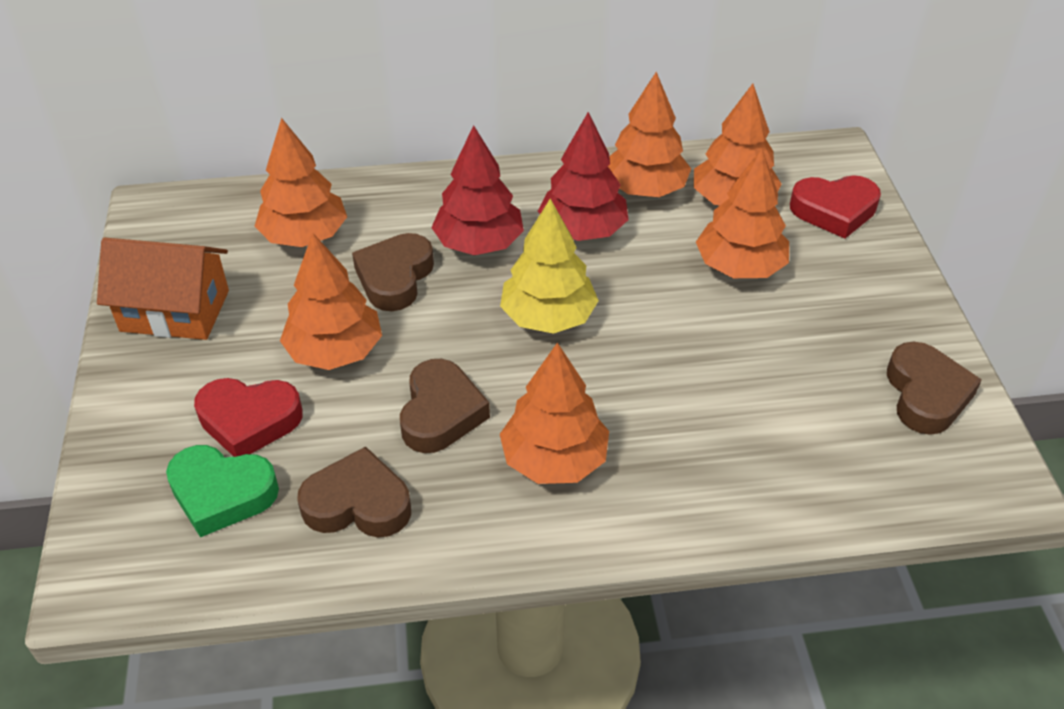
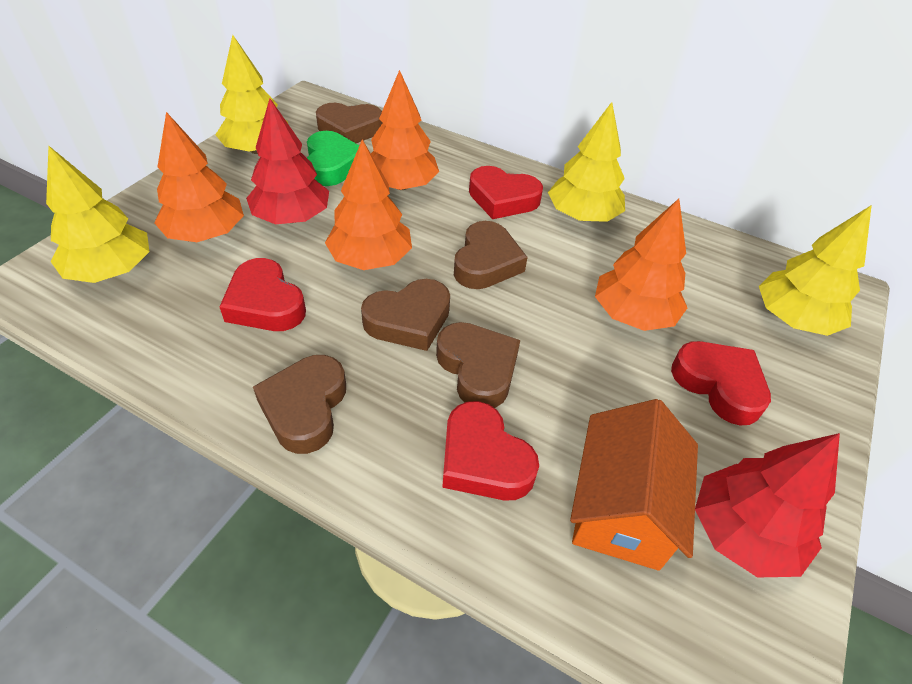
brown heart: [297,447,411,537] [352,233,434,311] [400,359,490,453] [887,342,982,435] = 4 -> [253,355,346,454] [316,103,382,143] [361,279,450,351] [436,322,520,408] [454,221,528,289] = 5
orange tree: [255,118,347,247] [280,233,382,370] [500,343,609,484] [608,72,691,197] [694,84,782,206] [696,149,789,278] = 6 -> [154,112,244,242] [325,140,412,270] [371,70,439,190] [595,199,687,331] = 4
red heart: [194,378,303,457] [790,175,881,239] = 2 -> [220,258,306,331] [442,401,539,501] [469,166,543,219] [671,341,771,426] = 4
yellow tree: [500,199,599,334] = 1 -> [46,146,149,283] [215,35,288,154] [548,102,625,222] [759,205,872,336] = 4

